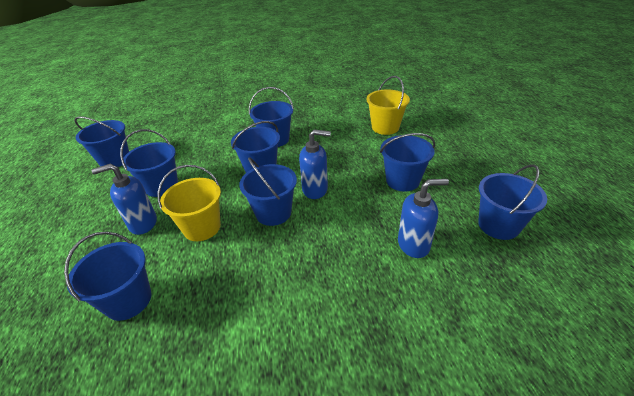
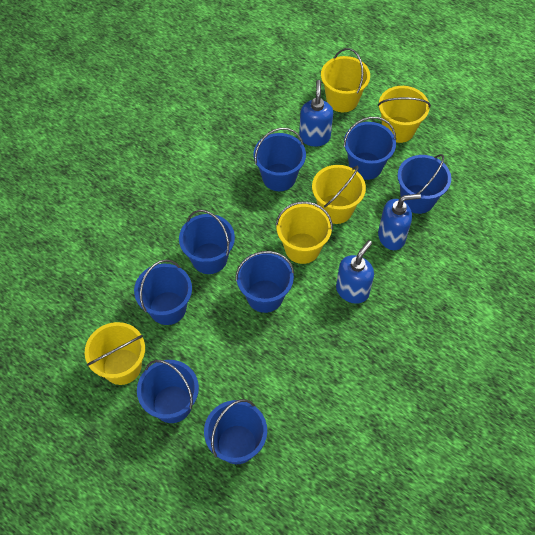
yellow bucket: [158,165,221,241] [367,76,410,135] = 2 -> [85,322,145,385] [276,201,333,264] [312,165,366,224] [321,48,370,112] [378,86,431,143] = 5

